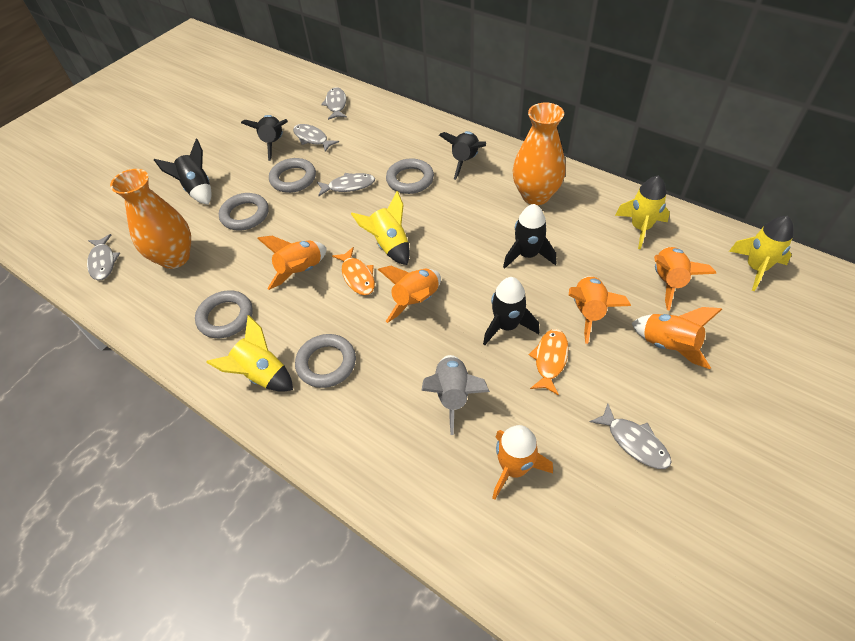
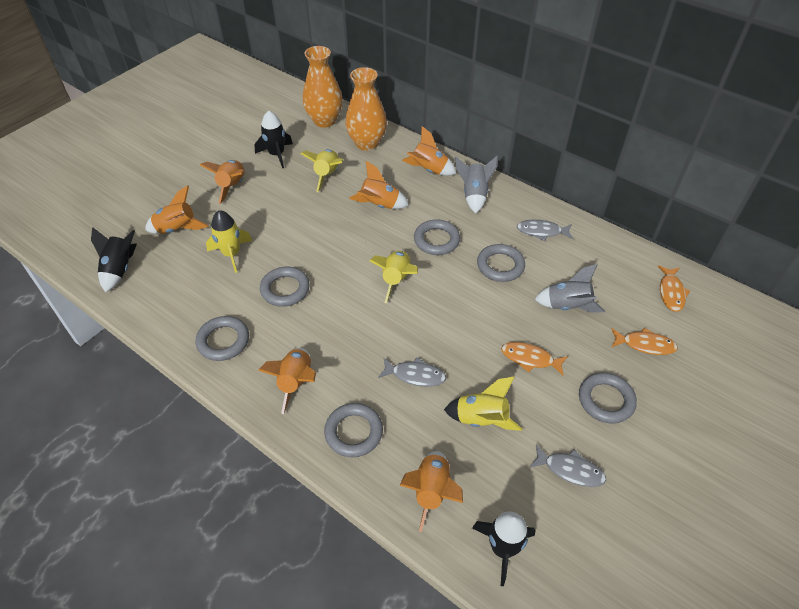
black rocket: [154,139,211,205] [241,115,288,161] [439,131,486,180] [483,277,539,345] [503,204,556,269] = 5 -> [91,227,137,292] [254,111,293,168] [472,512,536,586] = 3
grey fish: [87,234,120,280] [293,124,339,152] [317,173,375,196] [321,87,347,120] [590,403,672,469] = 5 -> [378,357,446,387] [517,220,573,241] [529,444,606,487] = 3
grey ring: [195,290,253,338] [219,193,269,230] [269,158,316,193] [295,334,356,388] [386,158,434,194] = 5 -> [196,316,249,361] [260,267,310,307] [324,403,383,457] [414,220,460,255] [477,244,525,282] [579,372,637,424] = 6
grey rocket: [421,355,490,435] = 1 -> [455,156,498,213] [534,264,605,313] = 2
orange fish: [332,247,375,295] [529,329,569,395] = 2 -> [501,342,568,376] [612,328,678,355] [658,265,690,312] = 3

